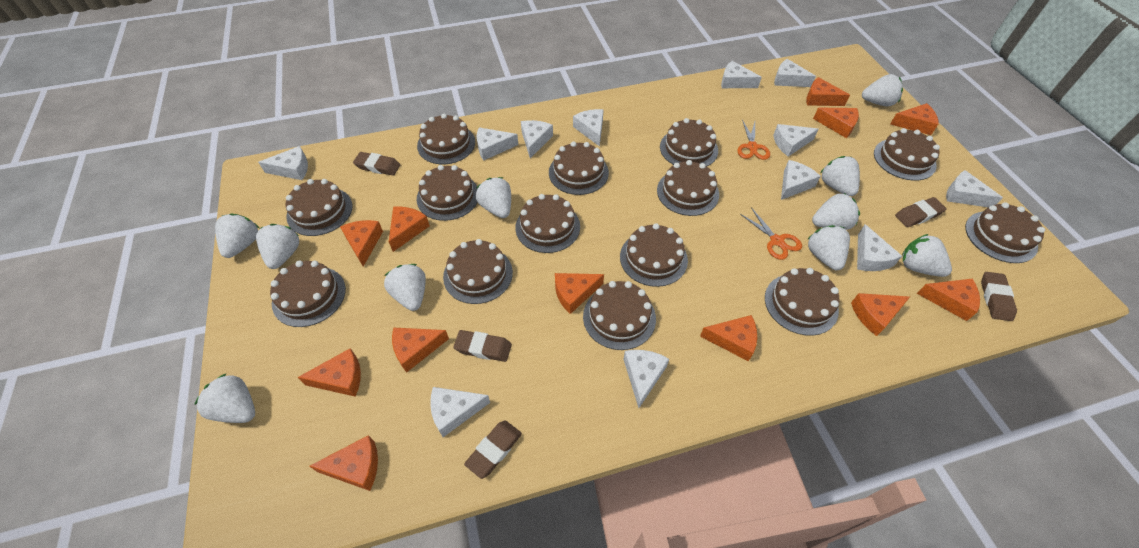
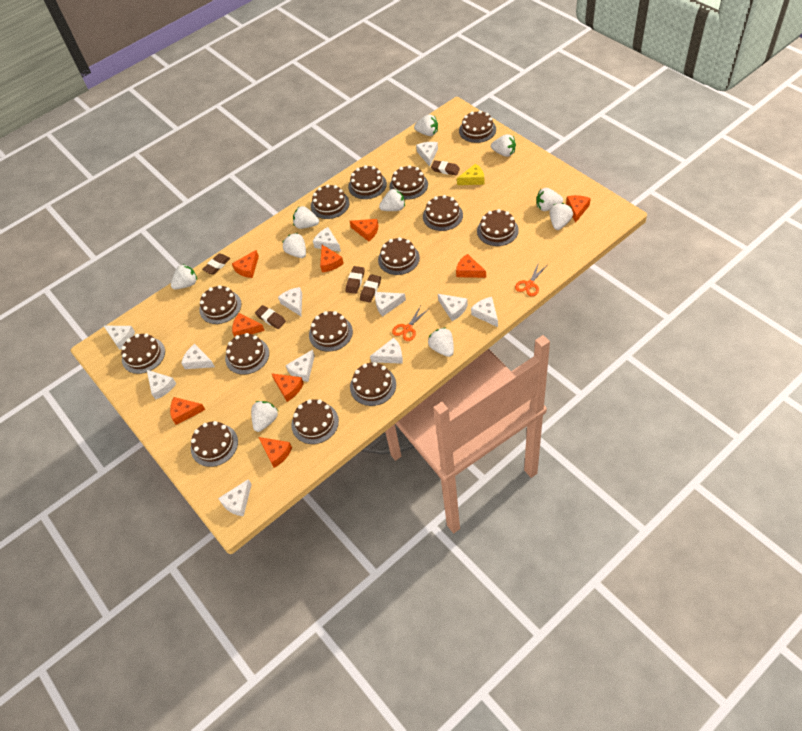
orange cheese: [298,348,361,397] [310,435,378,491] [340,220,383,267] [389,207,430,252] [392,328,449,373] [555,273,604,314] [700,315,757,362] [806,77,850,106] [813,108,859,138] [851,293,910,336] [890,103,939,135] [917,278,980,321] = 12 -> [170,397,205,425] [232,250,259,278] [232,313,265,337] [258,437,292,468] [271,373,304,402] [320,245,344,272] [350,219,378,241] [456,254,486,278] [566,195,591,223] = 9
yellow cheese: none = 0 -> [457,164,484,185] = 1

